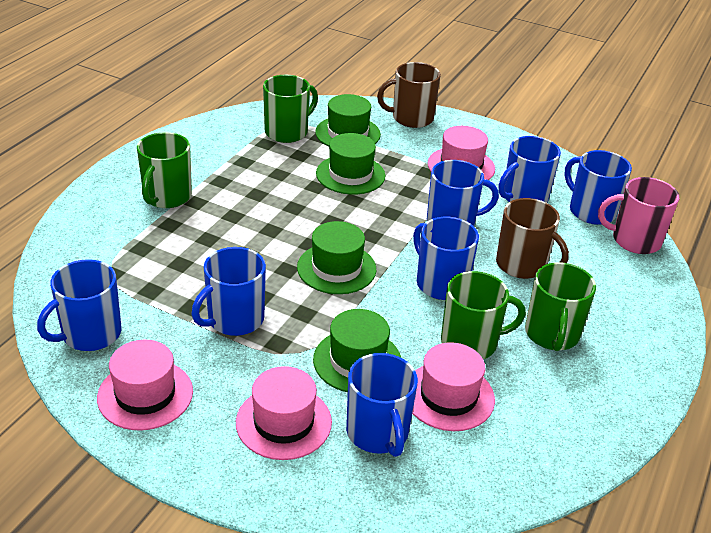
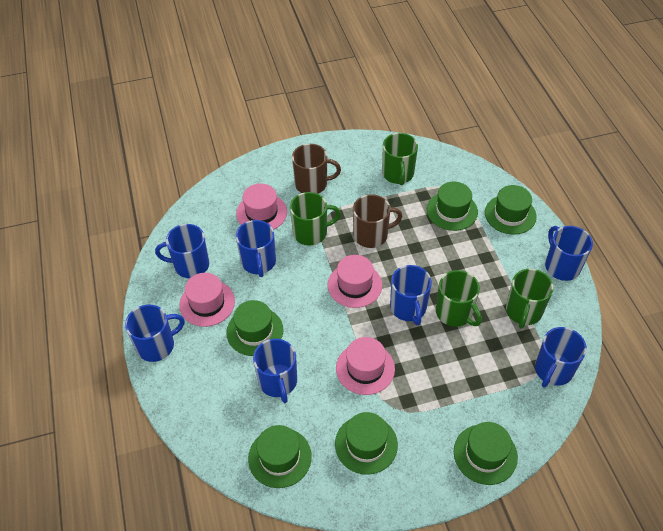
green hat: [297,221,376,294] [313,309,401,392] [315,94,381,147] [316,133,386,195] = 4 -> [226,300,284,356] [248,425,312,488] [335,412,398,475] [427,181,478,231] [454,422,518,485] [485,185,537,235] = 6
pink mug: [598,177,679,254] = 1 -> none = 0

